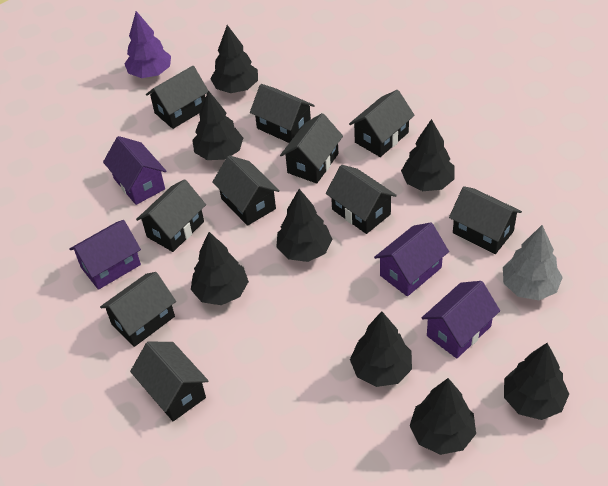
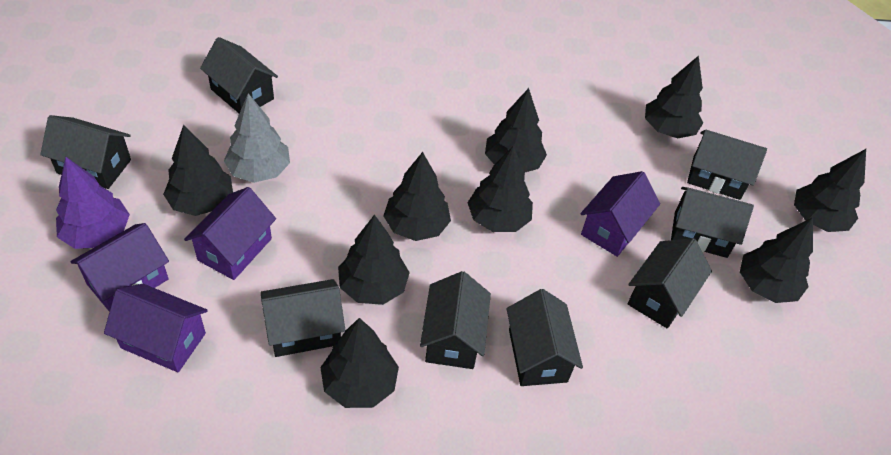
black house: [100,272,176,347] [130,341,208,421] [136,179,206,252] [146,66,208,129] [212,155,280,226] [250,84,315,143] [280,113,343,184] [326,165,397,234] [349,90,415,157] [449,186,522,254] = 10 -> [40,115,131,189] [200,37,278,113] [261,279,346,357] [420,271,491,369] [506,289,583,386] [628,238,712,329] [671,187,754,258] [687,130,767,200] = 8
black tree: [191,232,249,305] [192,90,243,160] [210,25,258,93] [276,189,333,262] [350,311,412,387] [401,119,454,191] [410,378,476,455] [504,343,569,420] = 8 -> [163,125,233,216] [320,318,399,408] [338,215,410,305] [383,152,451,241] [468,145,533,232] [485,88,547,172] [645,55,703,138] [740,217,813,303] [794,149,866,232] = 9

